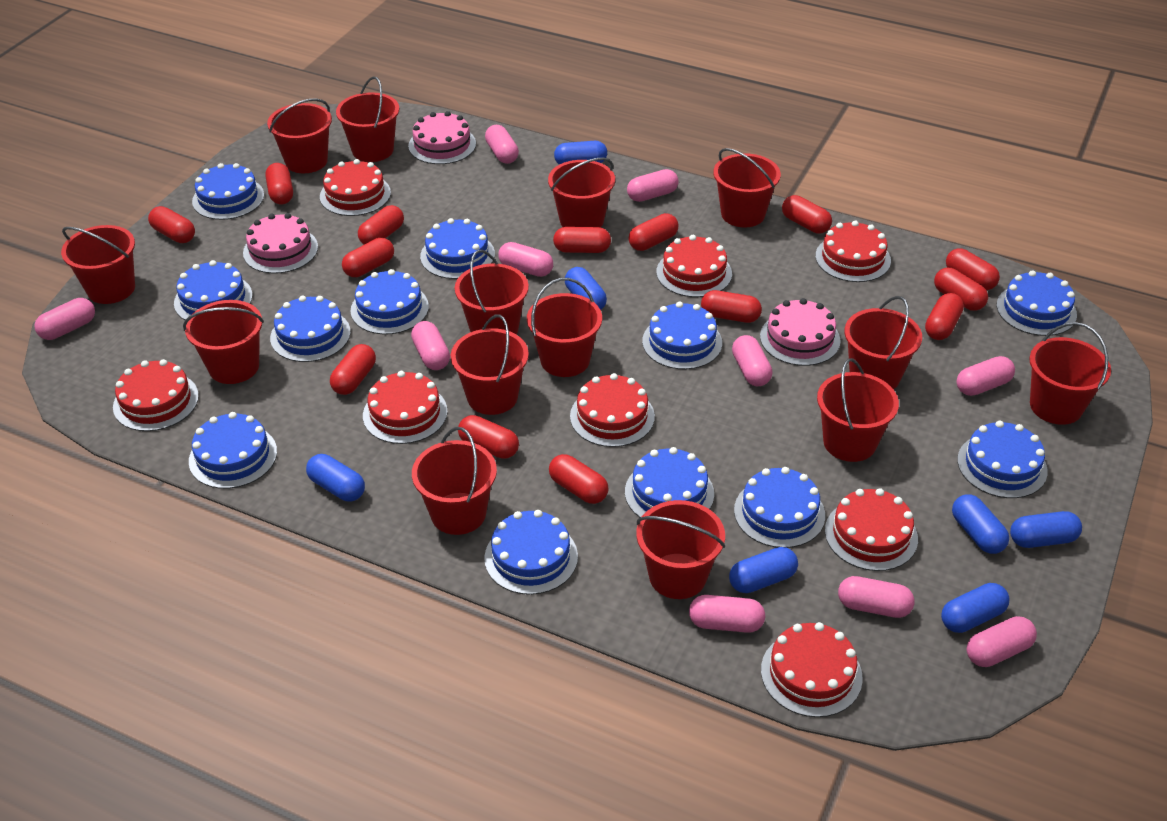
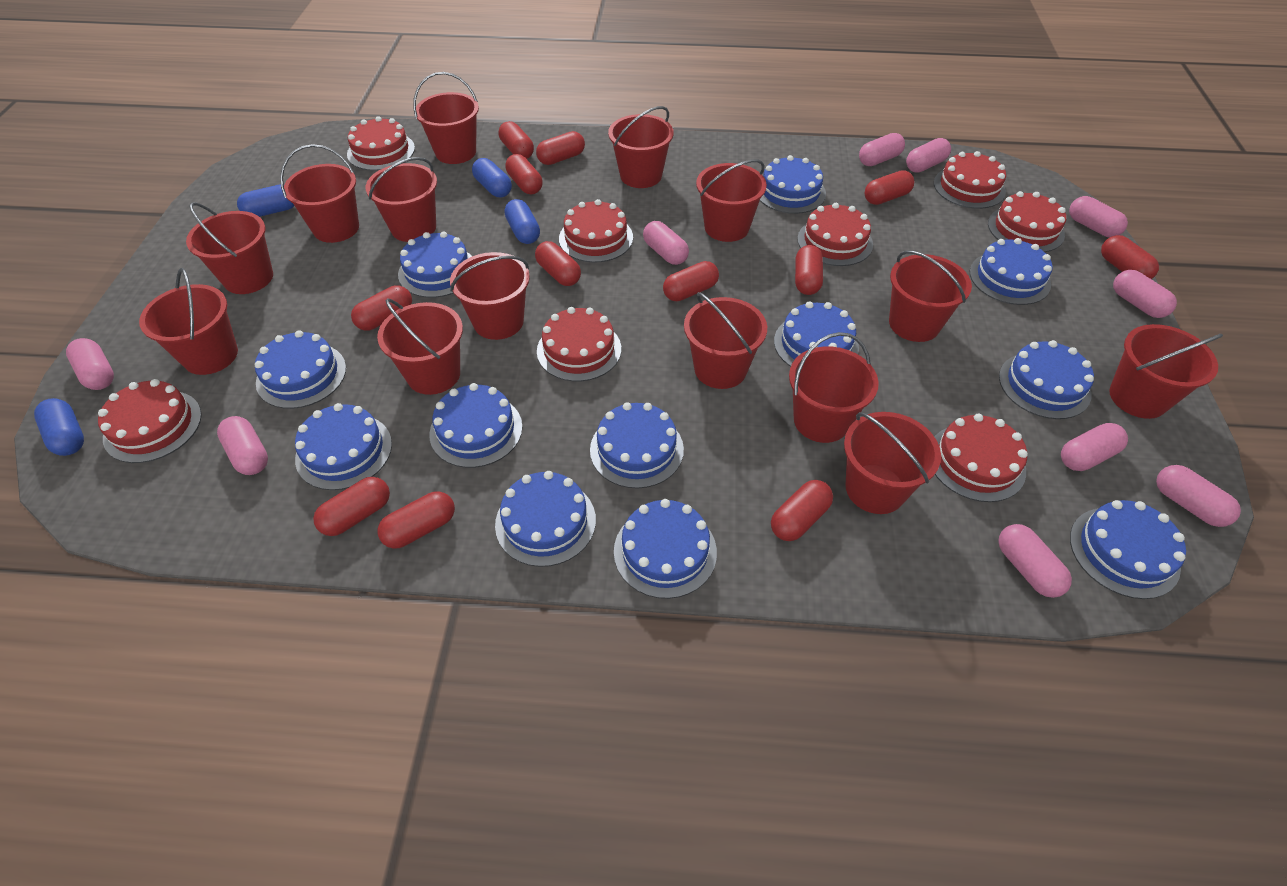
blue capsule: [306,454,365,501] [554,141,607,165] [565,267,607,310] [729,547,798,593] [941,583,1009,633] [952,494,1009,554] [1010,511,1082,548] = 7 -> [34,398,84,456] [237,184,294,217] [472,158,512,197] [505,199,540,244] = 4
pink cake: [243,213,318,274] [408,111,476,164] [760,298,841,366] = 3 -> none = 0
red capsule: [148,206,195,243] [266,163,293,204] [330,344,376,395] [342,238,394,277] [358,205,404,245] [458,415,519,459] [549,454,609,504] [553,227,611,253] [628,213,679,251] [701,290,762,323] [782,195,832,234] [925,293,964,340] [934,268,988,311] [946,249,1000,290] = 14 -> [313,477,390,536] [351,285,412,331] [378,491,455,549] [499,121,534,159] [505,154,543,194] [535,241,581,286] [536,131,585,165] [663,261,719,301] [771,480,833,541] [795,245,823,295] [865,170,914,205] [1101,235,1159,279] = 12

